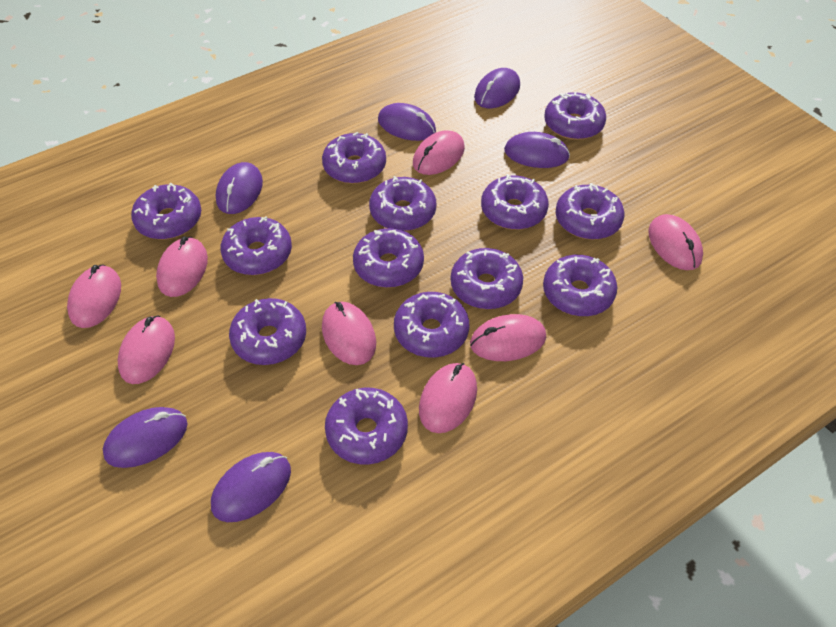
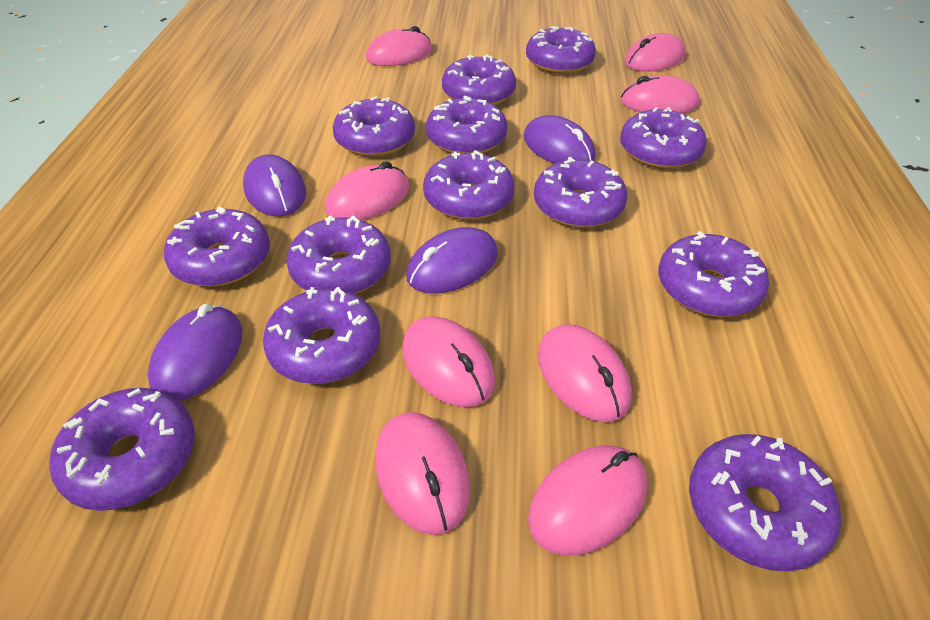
purple mouse: [103,407,188,468] [211,452,291,522] [216,162,263,214] [378,103,436,141] [474,68,520,108] [504,132,570,168] = 6 -> [148,304,242,401] [243,154,306,216] [406,227,498,293] [524,115,596,164] = 4

